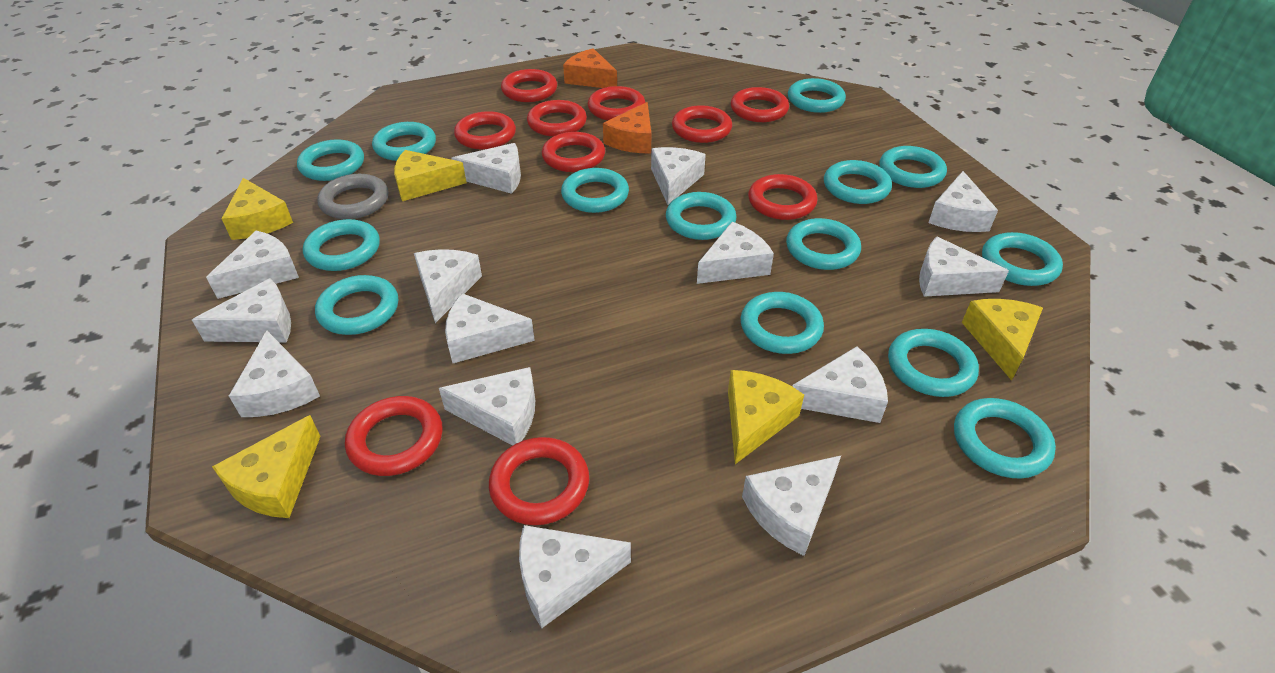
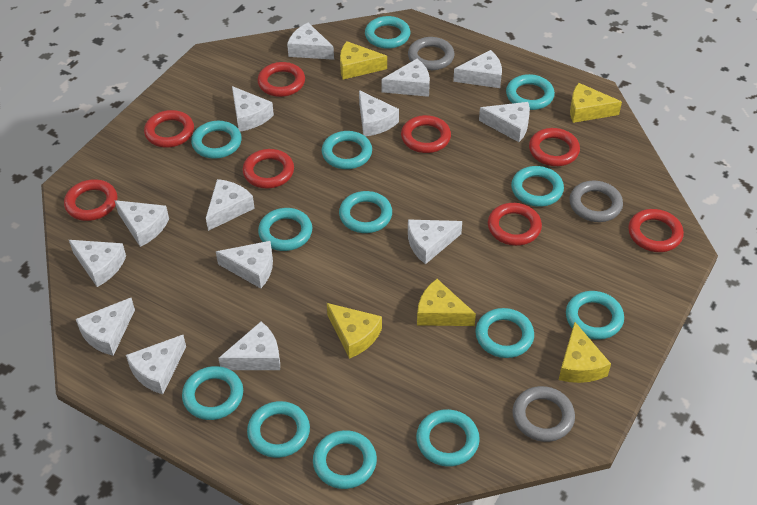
grey ring: [317,174,388,219] = 1 -> [408,37,454,70] [512,386,575,442] [570,180,623,222] = 3
orange cheese: [563,48,617,88] [603,102,651,153] = 2 -> none = 0
red ring: [345,396,443,476] [454,111,516,149] [489,437,589,525] [501,69,557,102] [527,100,587,136] [542,132,605,172] [588,86,646,121] [672,105,732,143] [730,87,789,122] [748,174,818,220] = 10 -> [64,179,117,221] [144,110,194,148] [243,149,294,188] [257,62,305,97] [401,115,451,153] [488,203,542,246] [529,128,580,166] [628,209,684,252] = 8
turquoise ring: [297,139,364,181] [303,219,380,271] [315,275,398,335] [372,122,436,161] [561,168,629,213] [666,192,736,240] [741,292,824,354] [786,218,861,270] [788,78,846,113] [824,160,892,204] [880,146,947,188] [888,329,979,397] [954,398,1056,479] [982,232,1063,286] = 14 -> [182,366,243,420] [191,121,242,159] [247,401,310,458] [258,208,312,251] [313,430,377,489] [322,131,372,169] [339,191,392,233] [365,16,410,49] [416,409,480,467] [475,308,534,358] [506,74,555,110] [511,166,564,207] [566,291,624,340] = 13

